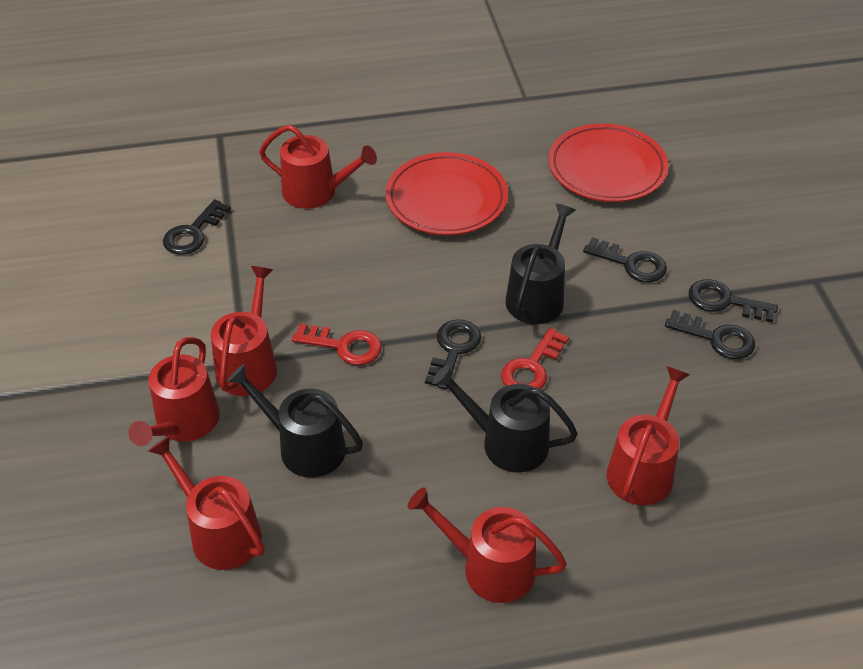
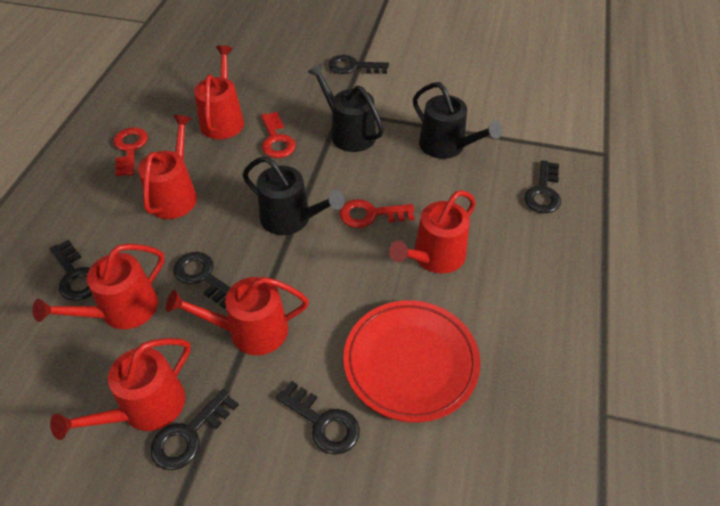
black key: [163,199,231,255] [425,319,481,389] [583,237,667,282] [665,310,755,359] [689,279,778,323] = 5 -> [50,240,92,301] [150,389,239,470] [173,252,231,309] [276,381,360,455] [328,55,389,74] [524,160,561,213] = 6
red key: [292,323,382,365] [501,328,569,389] = 2 -> [114,127,148,176] [261,112,296,158] [339,199,415,228] = 3
red plate: [385,152,508,235] [548,123,669,202] = 2 -> [343,300,481,423] = 1

